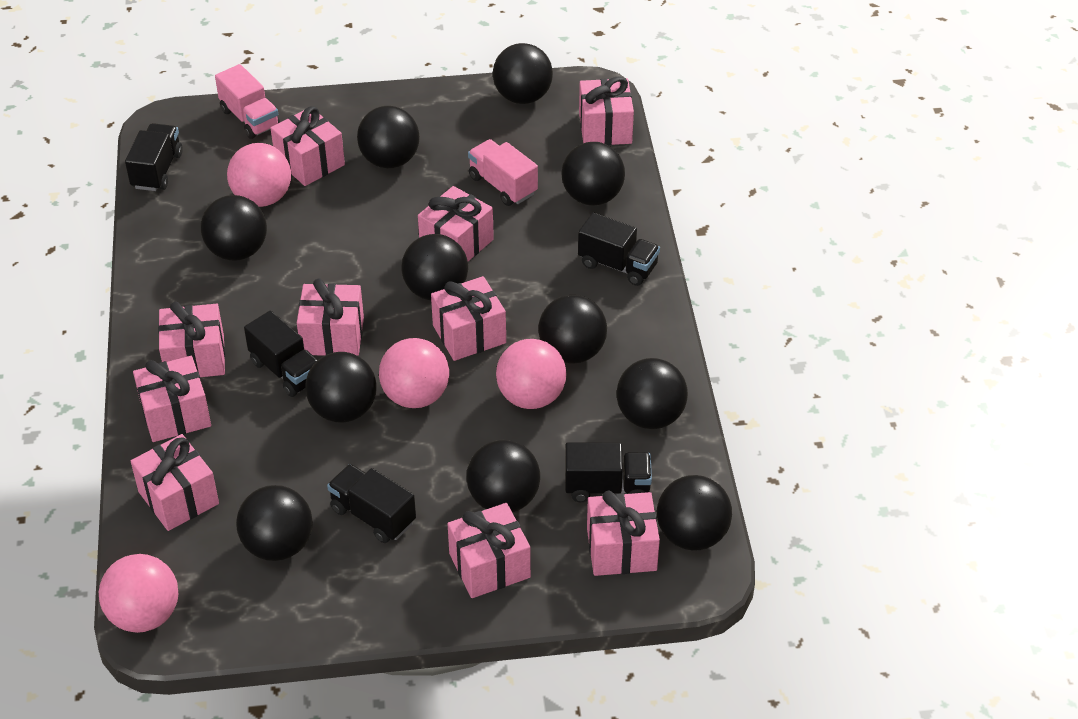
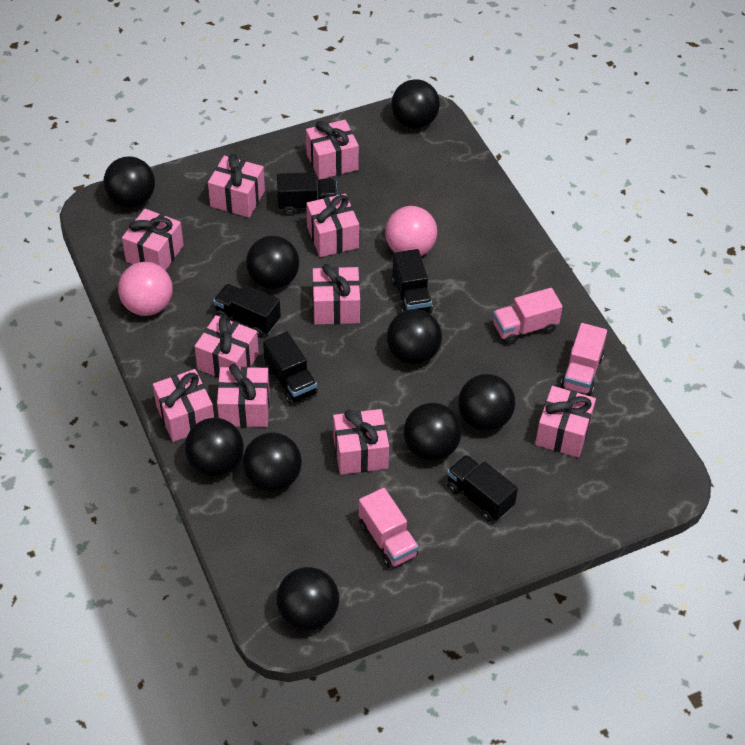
black ball: [201,195,267,261] [236,485,313,561] [305,352,377,423] [357,106,420,168] [401,234,468,300] [466,440,540,512] [493,43,553,104] [538,295,607,363] [561,142,625,205] [616,358,688,429] [657,475,732,551] = 11 -> [103,156,155,208] [185,418,244,476] [243,432,302,492] [246,236,299,289] [276,567,339,631] [387,309,442,364] [391,79,440,129] [404,403,461,461] [458,374,515,431] = 9
pink ball: [99,554,178,633] [227,143,291,207] [379,338,449,408] [496,339,567,409] = 4 -> [118,262,173,316] [385,206,437,256] = 2
pink truck: [215,64,280,139] [468,139,538,206] = 2 -> [359,488,419,568] [493,288,563,345] [561,323,607,395] = 3

